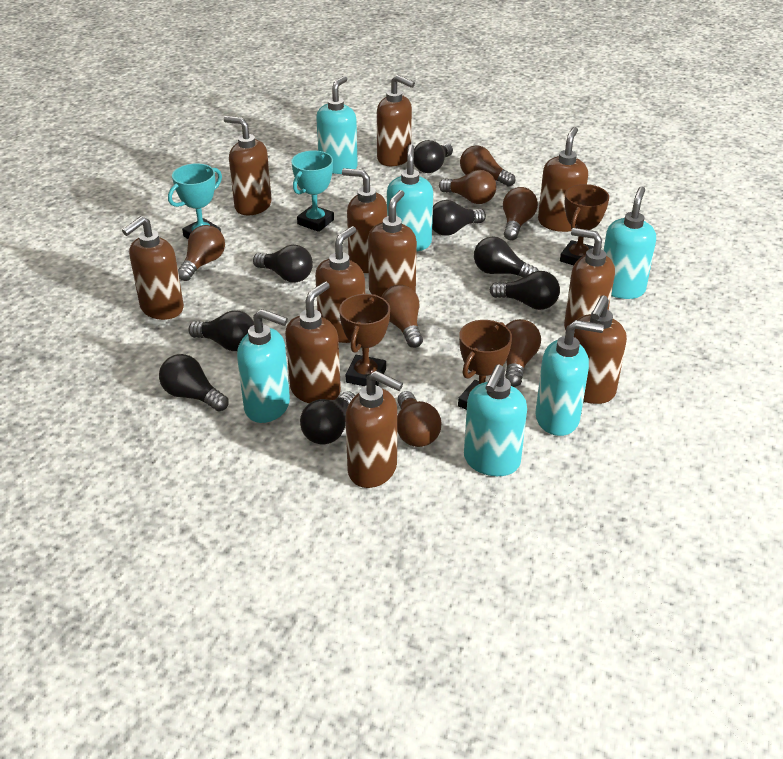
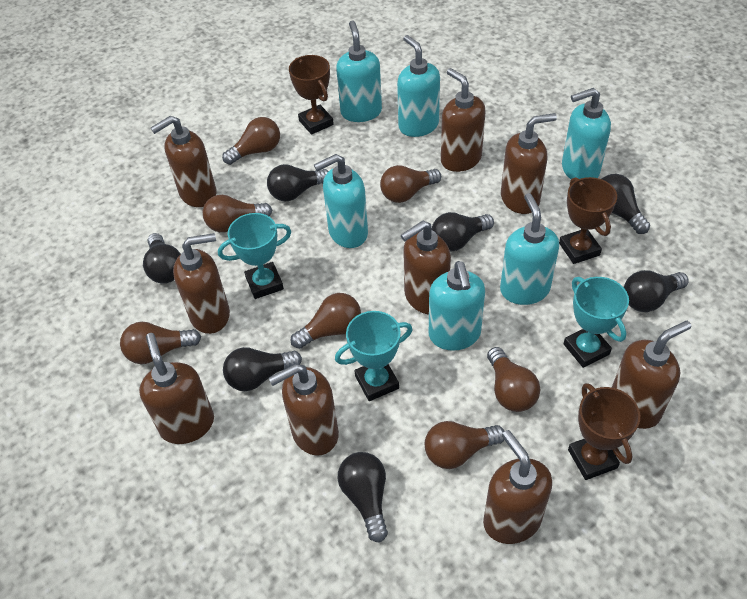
black light bulb: [159,354,229,411] [188,310,254,351] [253,245,313,282] [300,391,355,445] [414,140,453,173] [432,200,486,236] [474,237,539,278] [490,271,560,310] = 8 -> [143,233,181,283] [223,347,302,391] [267,164,329,202] [338,452,388,543] [432,212,494,251] [602,174,650,234] [624,270,689,312] = 7
brown soap dispenser: [122,216,184,320] [224,116,272,215] [285,282,341,403] [315,226,365,343] [342,168,387,273] [345,371,403,488] [368,190,417,297] [377,75,415,166] [538,127,588,232] [564,228,615,330] [574,295,627,404] = 11 -> [139,333,214,444] [151,115,217,207] [173,233,230,334] [269,364,339,456] [401,221,451,314] [441,68,485,172] [483,430,552,544] [501,113,557,214] [612,321,691,429] = 9
turquoise trophy: [168,163,222,239] [291,150,334,232] = 2 -> [218,213,291,299] [335,311,413,401] [564,277,629,368] = 3

